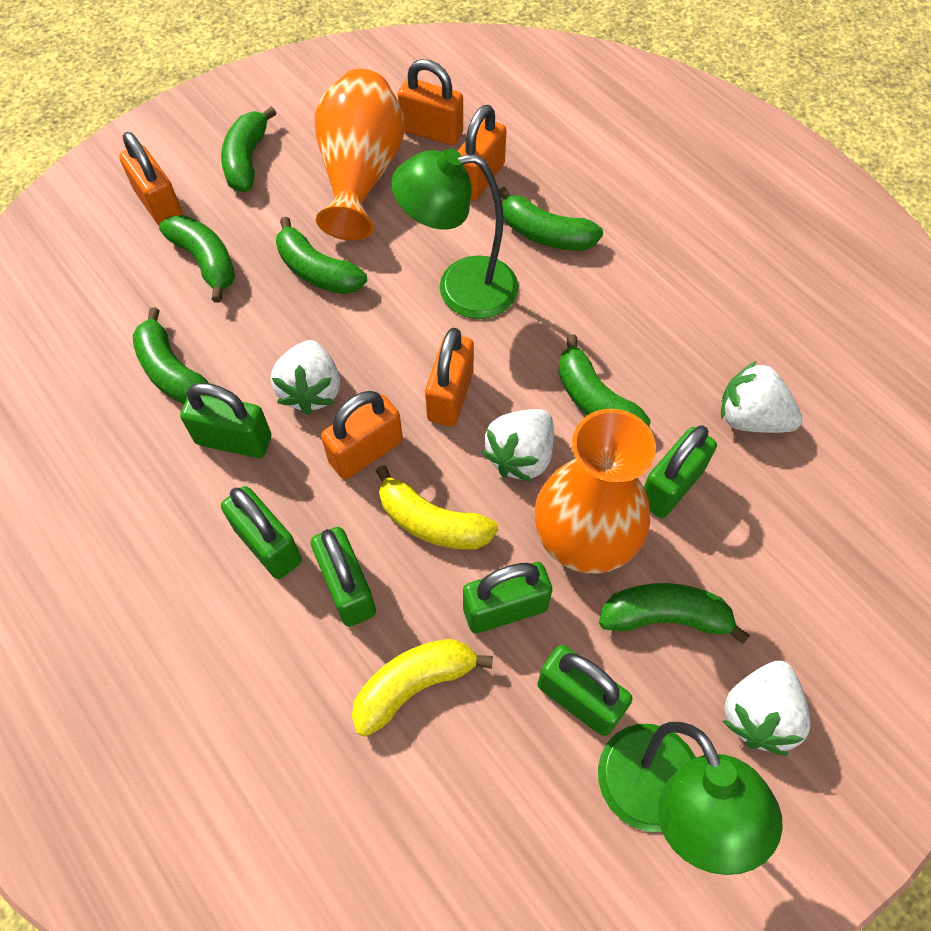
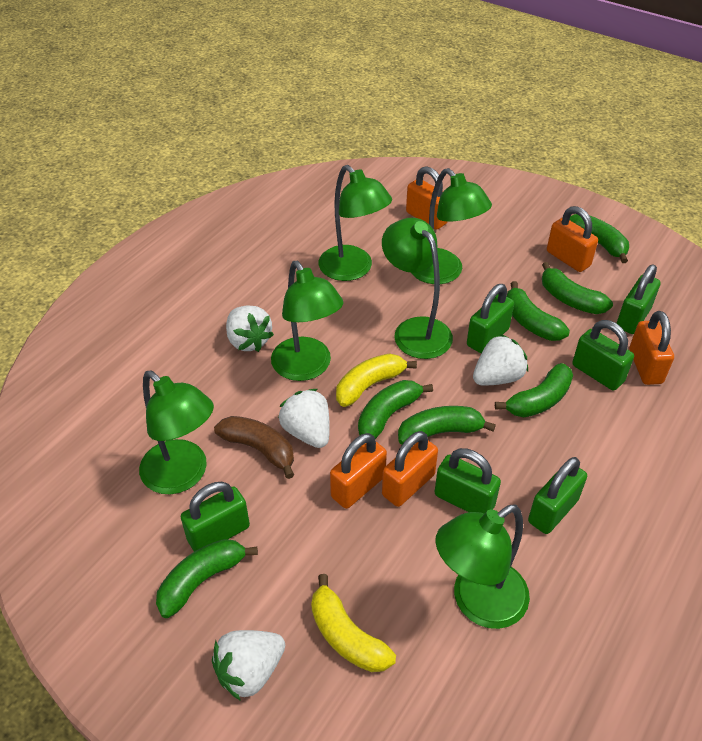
brown banana: none = 0 -> [214,416,294,479] = 1
green lamp: [391,148,518,319] [598,722,783,875] = 2 -> [139,371,214,494] [271,261,344,381] [319,165,392,281] [382,218,453,359] [412,168,492,284] [435,504,530,629] = 6
orange vase: [314,69,404,241] [535,409,656,574] = 2 -> none = 0

